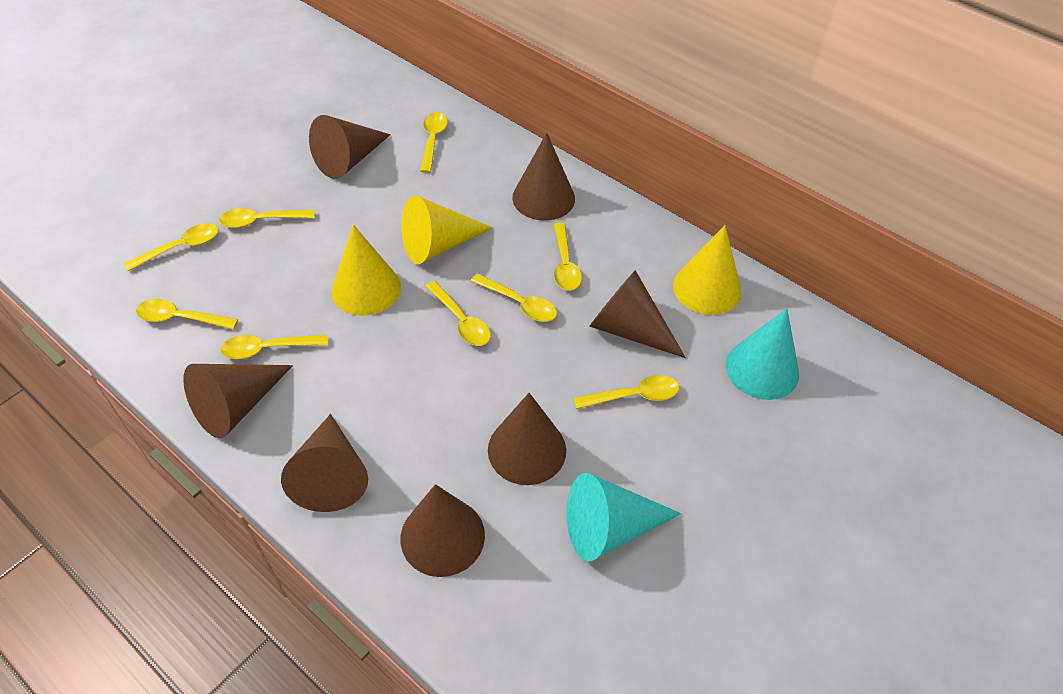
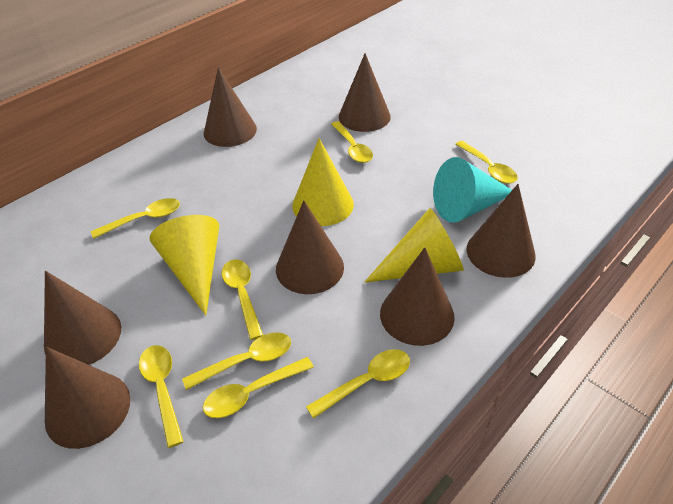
turquoise cone: [566,473,681,561] [726,309,799,400] = 2 -> [433,157,512,223] = 1
yellow spoon: [124,223,219,271] [136,299,238,330] [219,208,315,228] [220,335,328,359] [420,112,448,173] [425,281,491,346] [471,274,557,322] [553,222,582,291] [573,375,679,409] = 9 -> [91,198,180,239] [139,345,184,448] [182,332,291,390] [203,357,314,418] [222,259,263,340] [306,349,410,419] [331,121,373,163] [455,141,518,184] = 8

